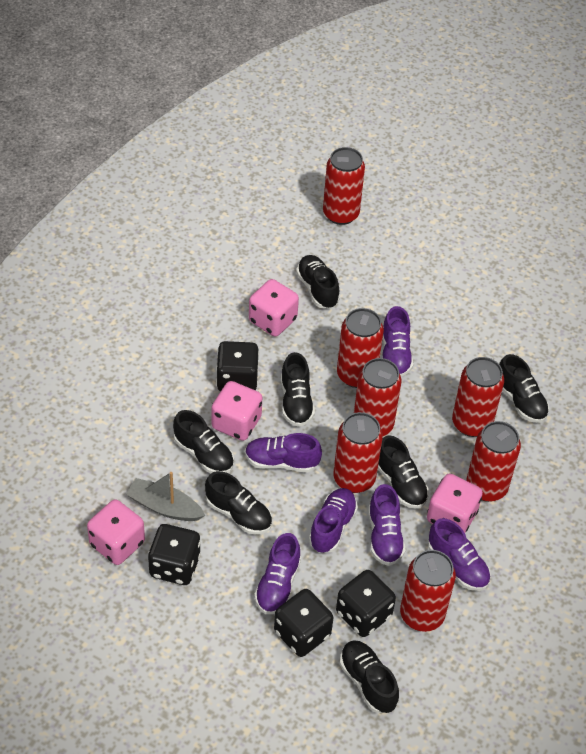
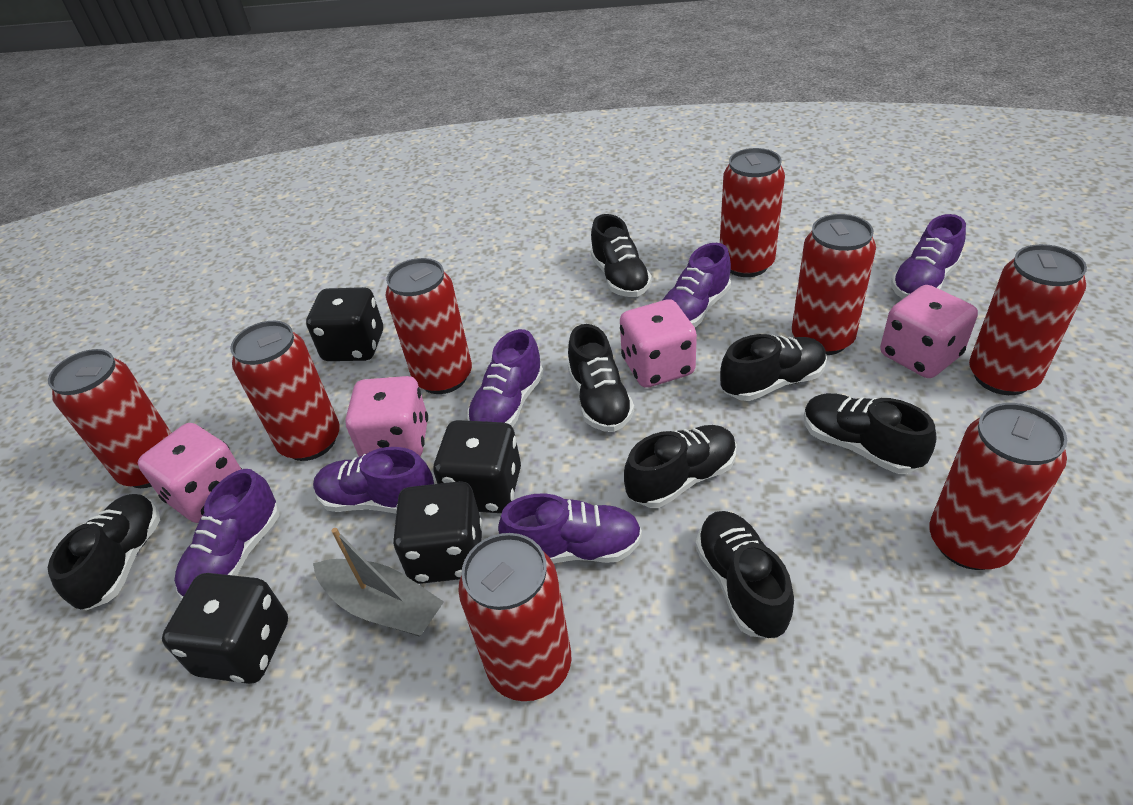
red can: [323,147,365,225] [333,412,383,493] [337,308,384,388] [354,358,402,436] [400,550,456,632] [452,357,504,437] [466,421,521,502] = 7 -> [48,349,171,488] [230,321,340,461] [386,258,472,394] [458,533,571,701] [720,148,785,277] [792,214,876,355] [929,403,1067,570] [969,244,1087,395] = 8

